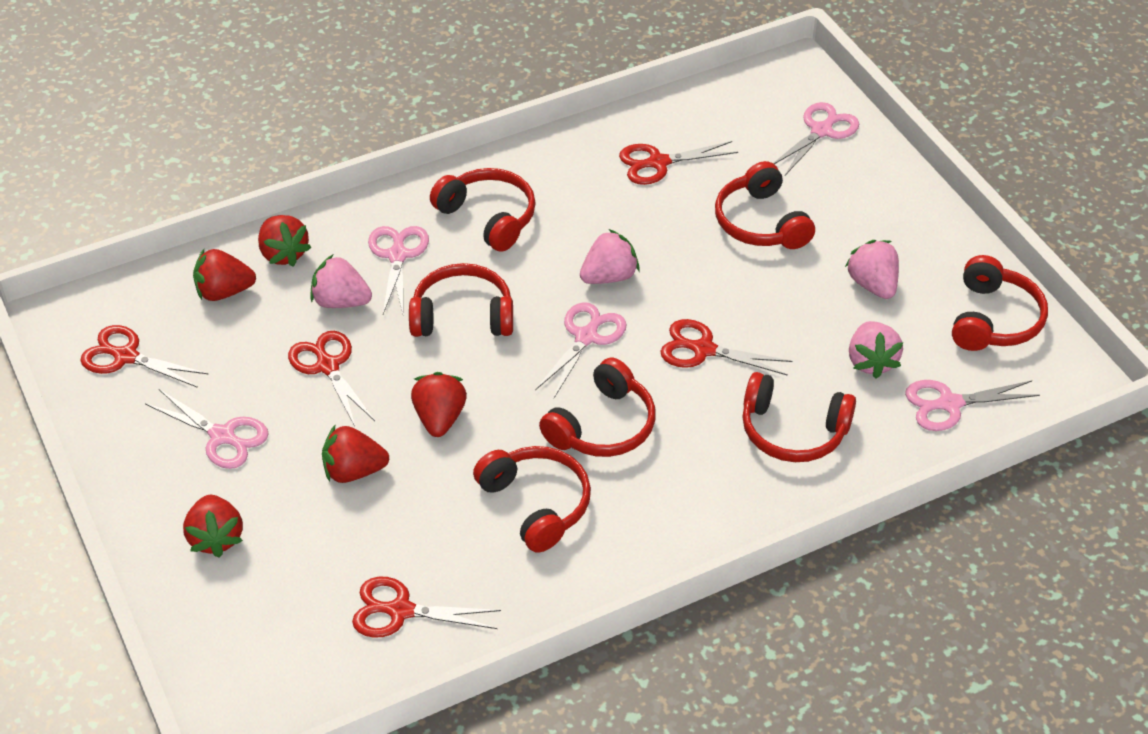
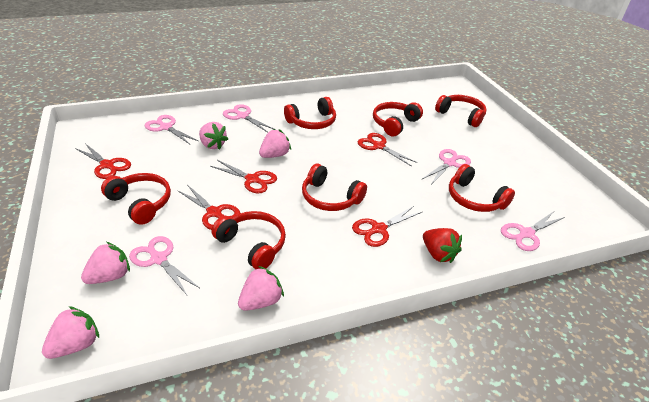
pink strawberry: [310,255,372,308] [580,229,640,284] [845,240,899,299] [849,321,903,379] = 4 -> [42,306,99,359] [81,242,130,284] [199,122,228,150] [238,266,284,311] [259,129,291,158] = 5
red strawberry: [183,495,243,557] [193,249,256,301] [258,215,311,267] [322,425,389,483] [411,372,467,437] = 5 -> [423,228,462,263] = 1

